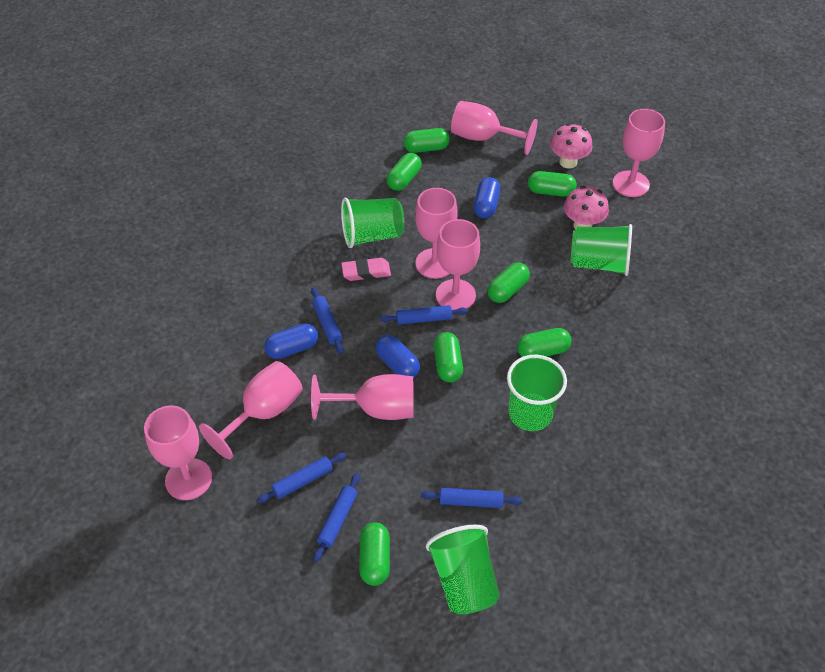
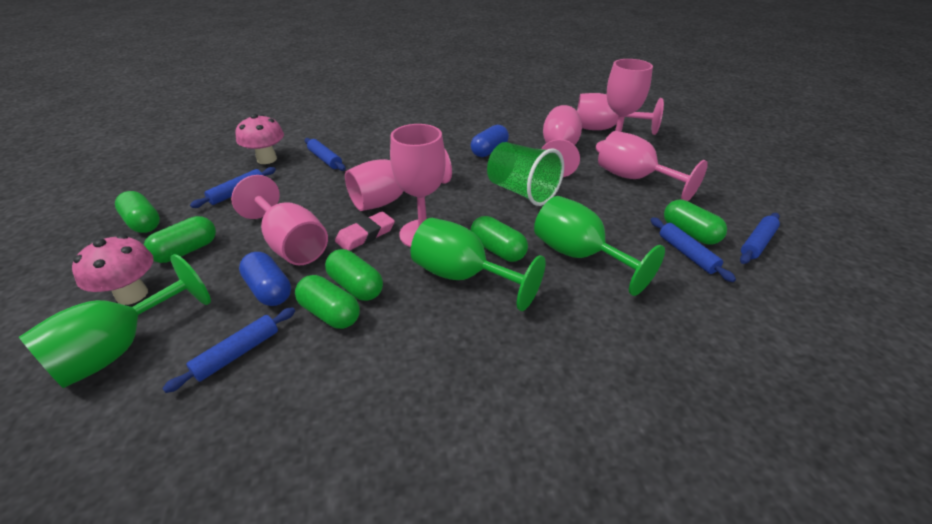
blue capsule: [264,324,318,359] [375,335,420,378] [473,177,500,218] = 3 -> [239,252,291,306] [471,125,509,157] = 2
green capsule: [359,522,390,586] [387,153,422,191] [404,128,450,153] [434,332,463,383] [487,262,530,303] [517,328,571,357] [528,171,577,197] = 7 -> [115,191,160,233] [144,216,216,263] [295,275,360,329] [325,249,383,301] [470,216,528,262] [664,200,727,245] = 6
green cup: [341,198,405,248] [426,525,500,615] [507,355,567,431] [571,224,632,276] = 4 -> [487,142,564,206] = 1
green goblet: none = 0 -> [19,254,211,388] [411,218,545,311] [534,196,665,296] = 3

